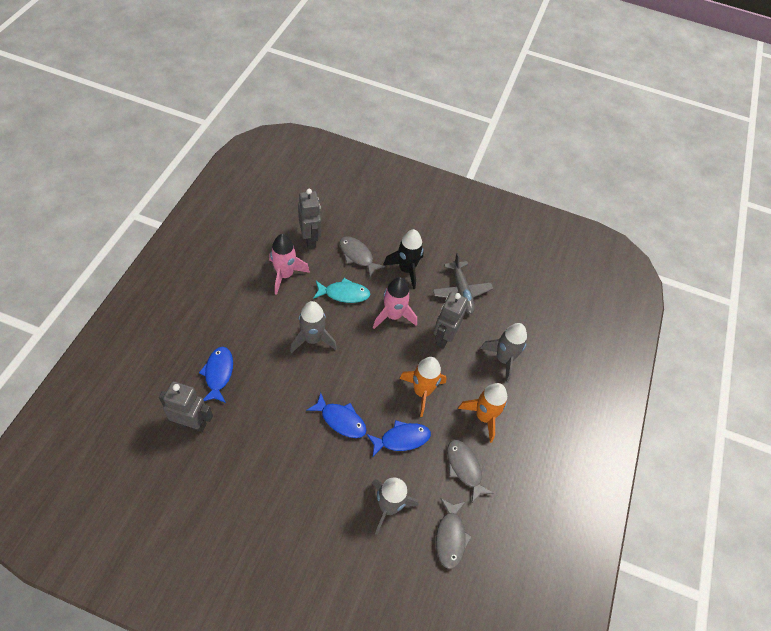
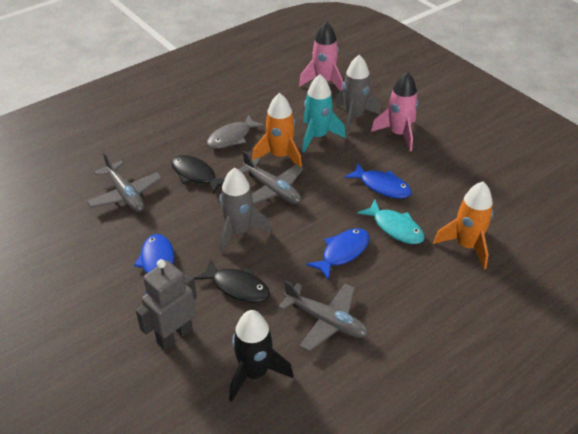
black fish: none = 0 -> [171,155,225,194] [194,259,270,303] = 2
grey fish: [339,236,385,277] [436,498,473,569] [447,440,494,503] = 3 -> [207,114,265,149] = 1
grey plane: [433,253,493,314] = 1 -> [87,152,162,212] [238,151,303,204] [278,280,369,351] = 3
grey robot: [159,381,213,432] [298,189,321,249] [434,292,468,349] = 3 -> [136,259,197,350] = 1
grey rocket: [290,301,337,353] [372,477,419,535] [480,323,527,383] = 3 -> [219,168,271,253] [335,55,381,133] = 2
turquoise rocket: none = 0 -> [302,74,346,152] = 1

